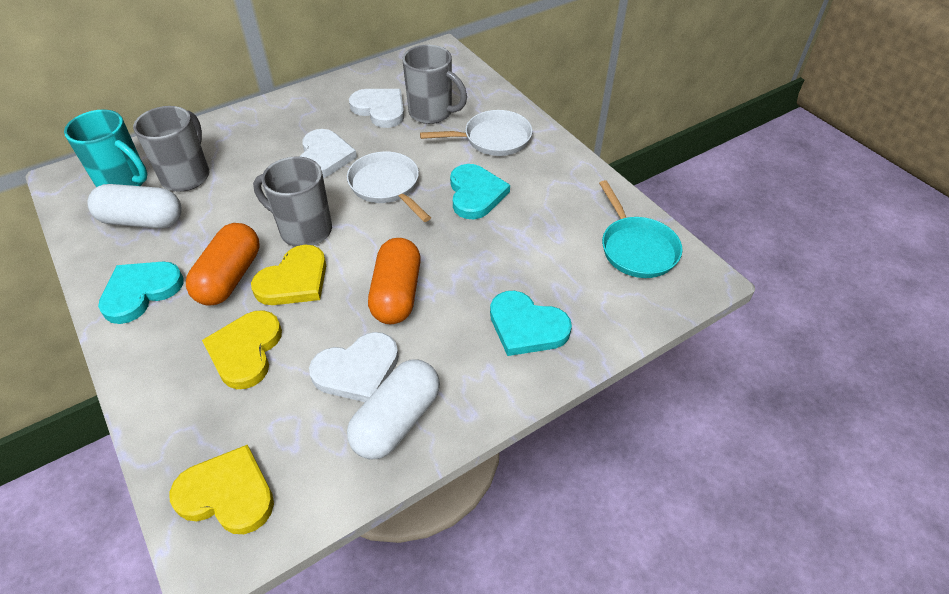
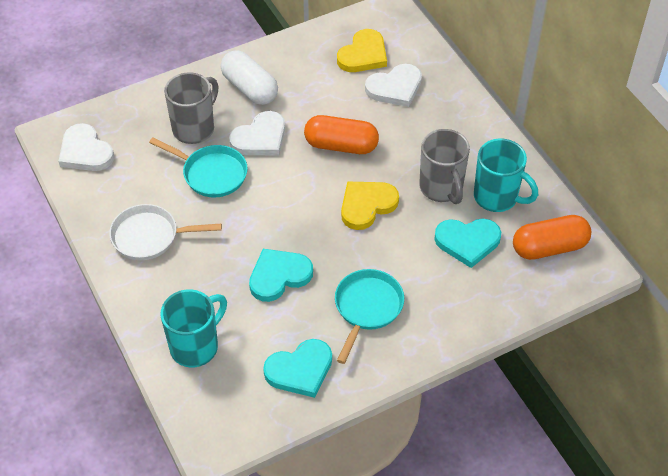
grey mug: [133,106,209,192] [253,156,332,247] [402,45,467,124] = 3 -> [164,72,218,144] [419,129,470,204] = 2
turquoise mug: [64,109,148,187] = 1 -> [160,289,227,367] [474,138,538,212] = 2
turquoise pan: [599,180,683,278] = 1 -> [149,138,248,198] [335,269,404,364] = 2
white capsule: [87,184,182,228] [347,359,440,460] = 2 -> [221,50,278,105] = 1
white pan: [347,151,431,222] [420,110,532,156] = 2 -> [109,204,222,260] = 1
yellow heart: [169,445,274,534] [202,310,282,389] [251,245,326,305] = 3 -> [337,29,387,72] [341,182,399,230] = 2

